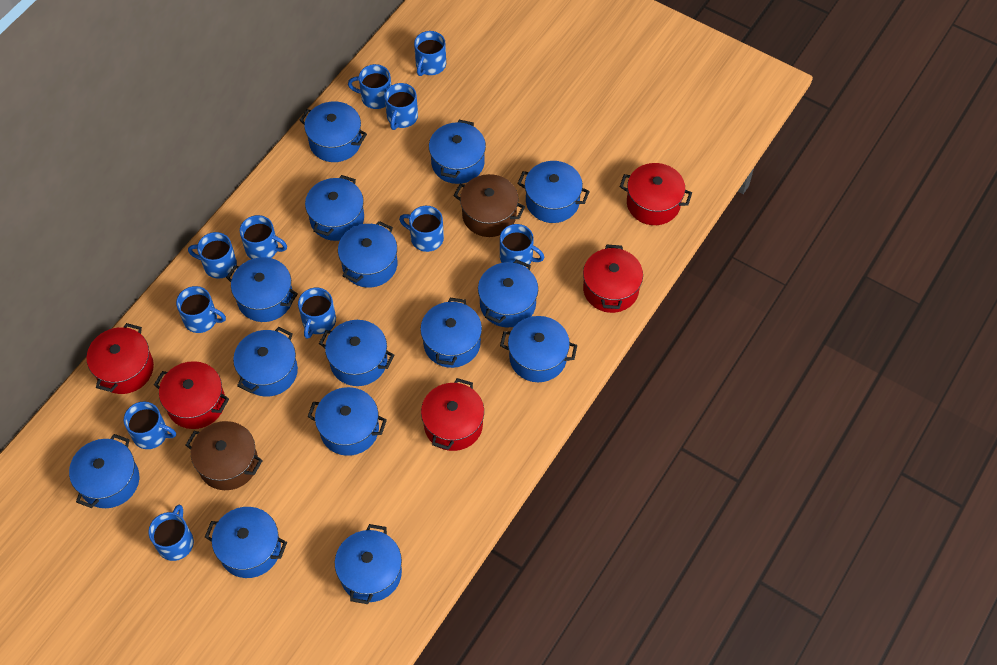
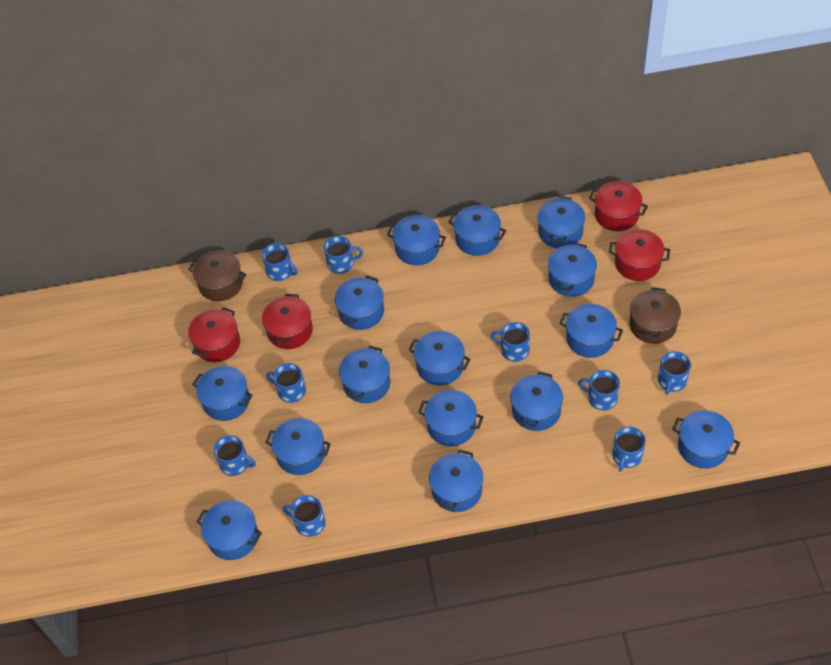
blue mug: [124,402,176,449] [148,505,194,561] [176,286,226,333] [188,232,237,279] [240,215,287,259] [298,288,336,339] [348,64,391,109] [385,83,418,130] [399,206,444,252] [414,31,446,76] [500,224,545,267] = 11 -> [214,435,256,476] [262,243,298,281] [266,363,306,403] [282,495,326,537] [324,236,363,274] [491,322,530,362] [578,370,620,410] [612,426,645,472] [658,351,691,395] = 9
red pot: [87,323,154,394] [154,361,229,429] [421,378,484,451] [583,245,643,313] [620,163,692,225] = 5 -> [188,307,240,362] [262,294,313,349] [589,181,648,231] [609,229,670,281] = 4

